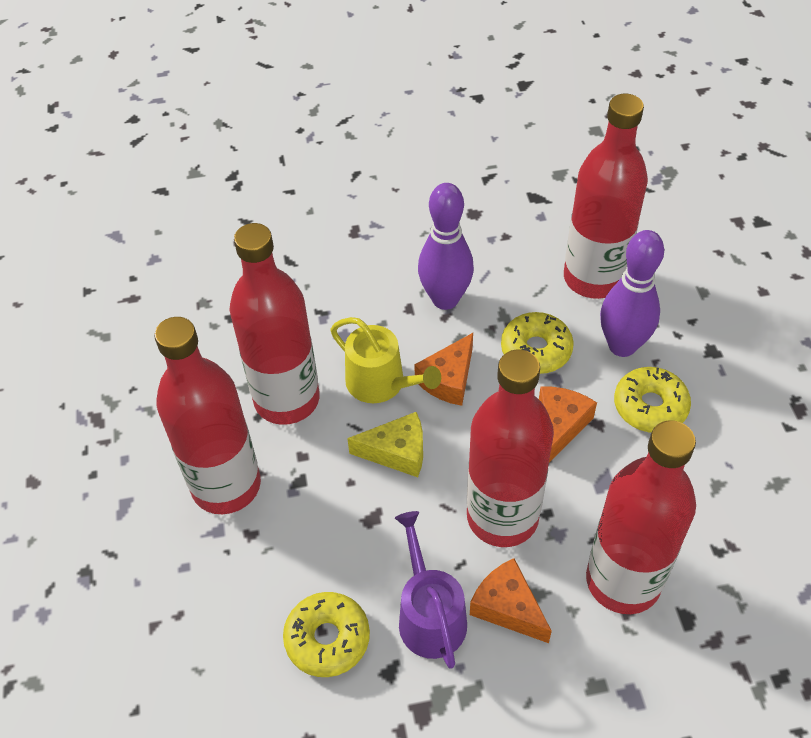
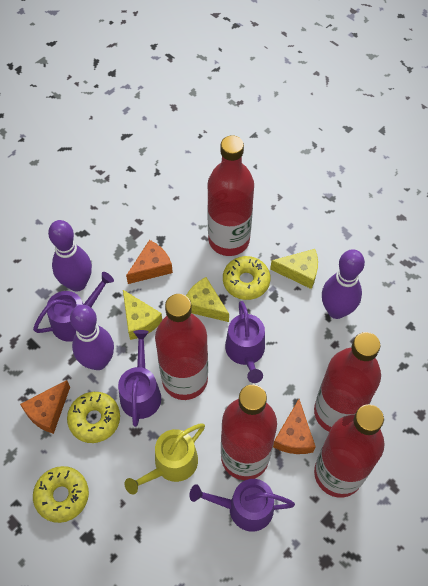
purple bowling pin: [418,183,474,310] [600,230,664,357] = 2 -> [48,220,92,292] [70,305,114,370] [322,249,365,319] = 3
purple watering can: [395,511,467,669] = 1 -> [33,272,114,342] [118,330,161,427] [190,479,295,532] [225,301,265,383] = 4
yellow cheese: [347,412,423,477] = 1 -> [123,290,162,340] [186,277,229,322] [270,249,318,289] = 3

